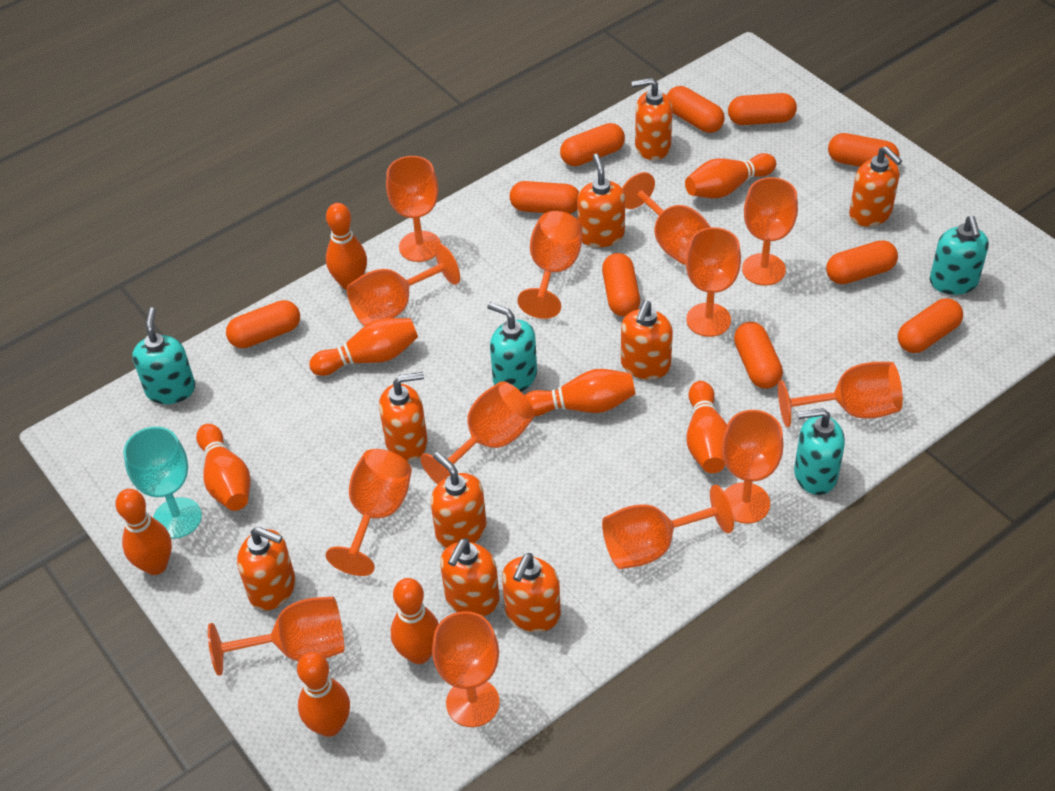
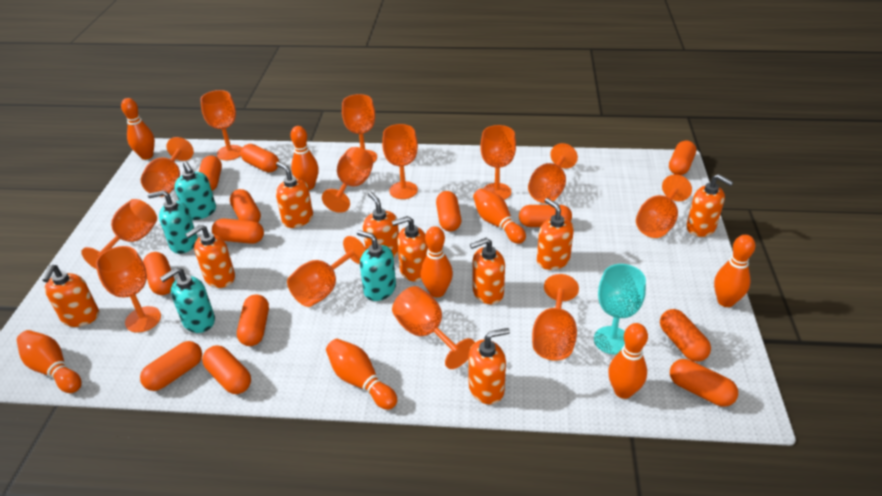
orange bowling pin: [115,489,172,575] [196,424,251,511] [297,652,350,737] [309,318,418,376] [326,203,367,290] [391,578,439,664] [525,369,636,416] [685,153,776,198] [687,381,727,473] = 9 -> [17,330,82,393] [121,98,155,160] [290,126,319,190] [326,339,397,410] [421,226,453,297] [473,188,526,244] [608,323,648,399] [714,235,756,307] = 8
orange capsule: [226,300,300,348] [510,181,579,214] [560,123,625,166] [602,253,640,317] [667,86,725,133] [728,93,797,125] [734,322,783,389] [826,240,898,284] [828,133,899,167] [898,298,963,353] = 10 -> [140,341,202,391] [143,252,175,295] [199,155,222,191] [202,345,251,394] [212,218,264,244] [230,189,261,222] [237,295,269,346] [240,144,279,172] [436,191,461,231] [519,205,572,227] [660,309,711,361] [669,141,696,175] [670,359,738,407] = 13

